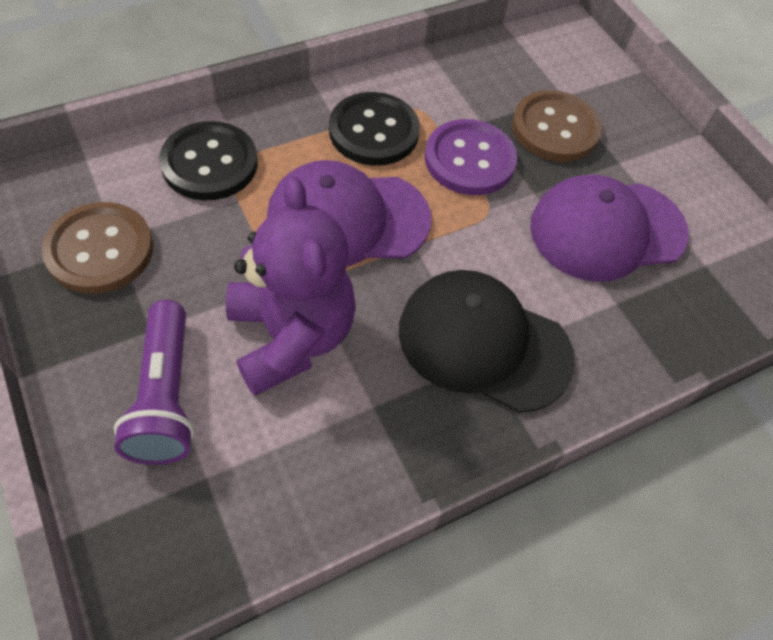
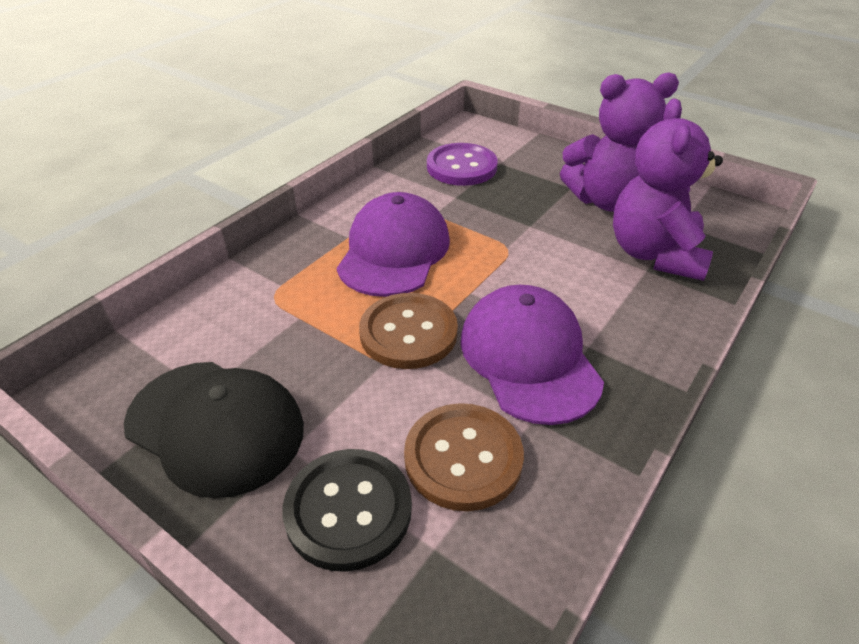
black button: [159,121,258,201] [329,92,420,166] = 2 -> [283,449,412,572] = 1
purple flashlight: [114,300,195,465] = 1 -> none = 0
purple teddy bear: [226,176,356,396] = 1 -> [560,72,679,212] [613,98,723,281] = 2

